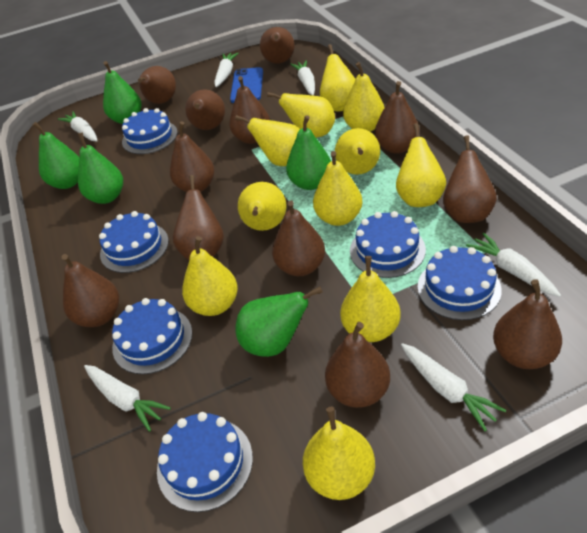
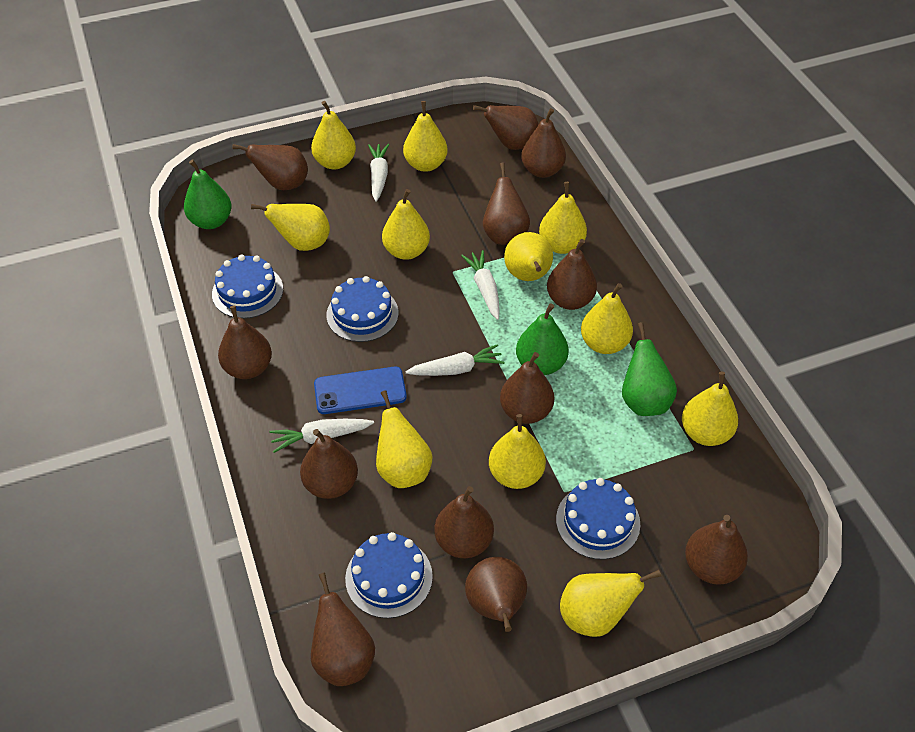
blue cake: [99,211,169,273] [112,298,192,374] [122,108,178,154] [157,412,253,512] [350,211,426,278] [418,246,502,320] = 6 -> [212,255,283,319] [326,276,399,342] [345,532,433,618] [556,478,640,560] = 4
green pear: [33,122,80,189] [78,133,123,204] [103,61,142,124] [236,287,323,357] [286,115,331,190] = 5 -> [184,160,232,229] [516,303,569,375] [622,322,677,416] = 3
white carrot: [58,111,98,141] [84,365,171,432] [214,53,238,87] [290,60,315,96] [401,343,506,431] [466,233,561,297] = 6 -> [269,419,374,453] [368,144,389,202] [405,344,505,376] [461,250,500,320] = 4

